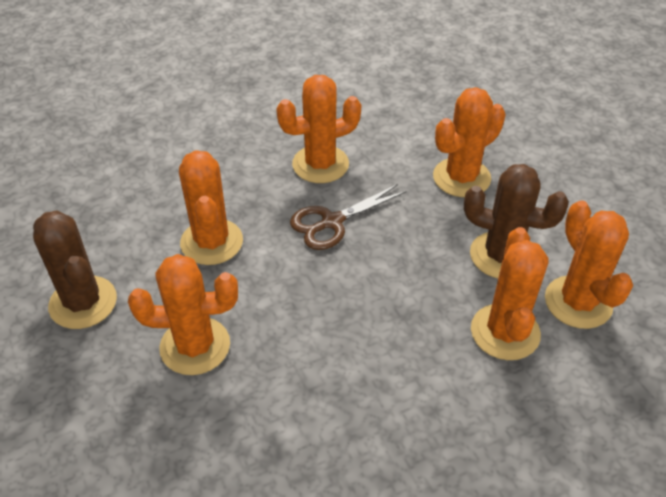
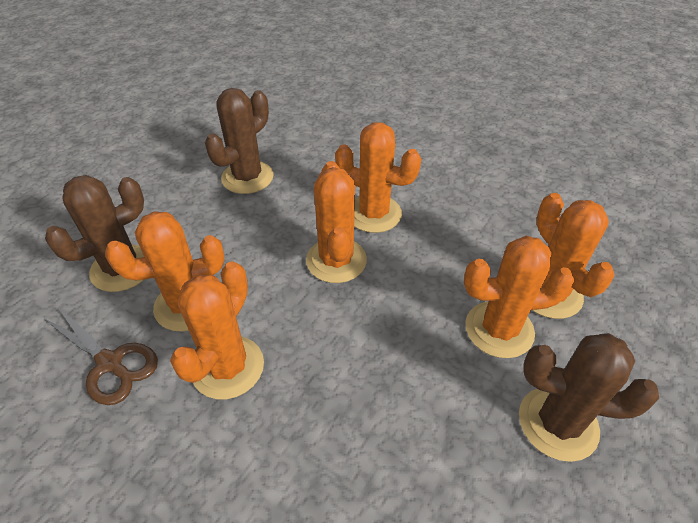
brown cactus: [33,210,117,329] [464,164,569,278] = 2 -> [45,175,145,292] [205,88,274,194] [519,333,659,462] = 3

